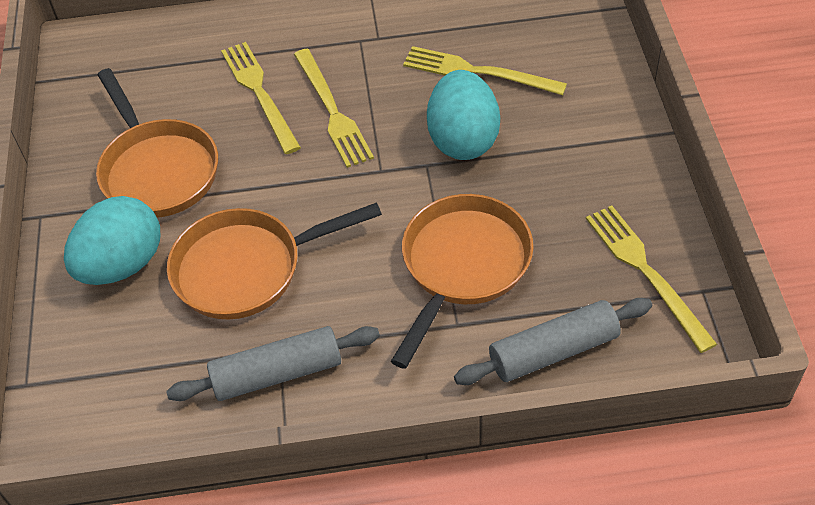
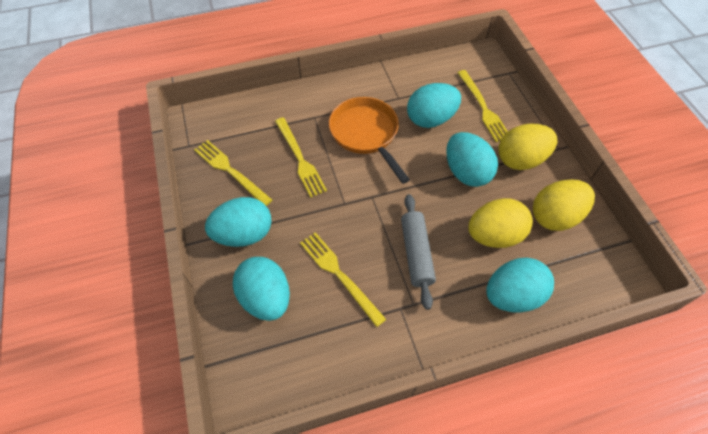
grey rolling pin: [166,326,380,401] [454,298,652,385] = 2 -> [401,194,436,310] = 1
orange pan: [96,68,218,218] [167,202,382,319] [391,194,534,369] = 3 -> [329,97,410,184] = 1
turquoise egg: [64,196,160,285] [427,70,500,160] = 2 -> [205,197,272,247] [233,257,290,321] [407,83,461,128] [446,132,498,187] [486,258,554,313] = 5
yellow egg: none = 0 -> [468,198,533,248] [498,123,557,170] [533,179,595,231] = 3

